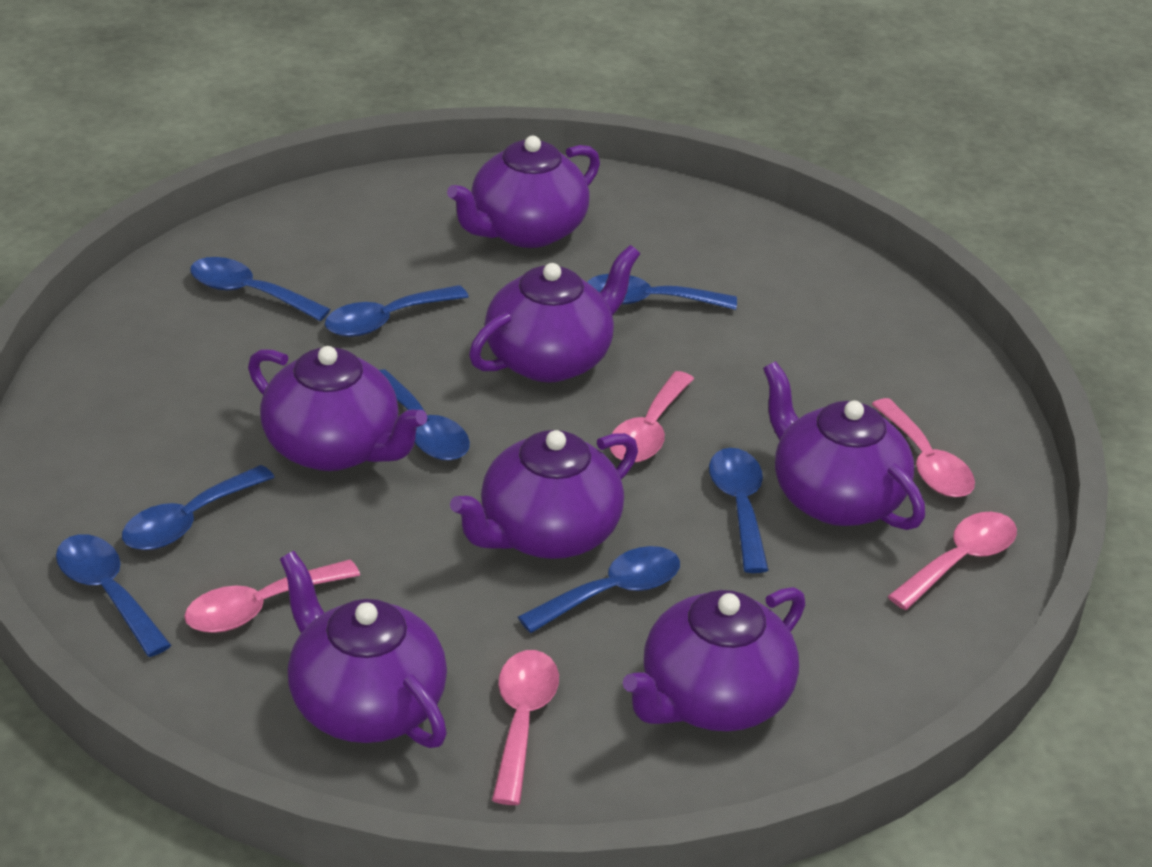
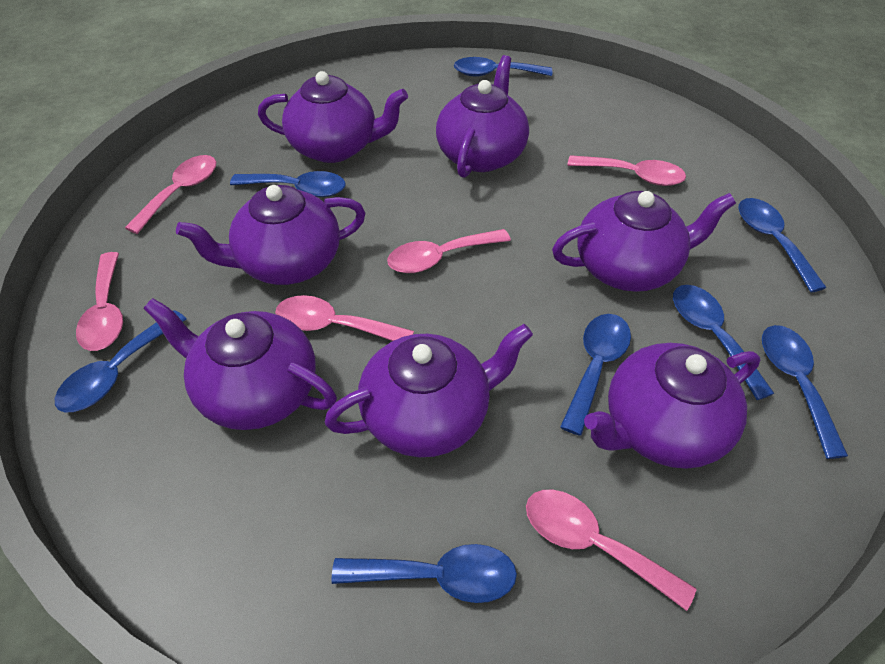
pink spoon: [184,560,360,633] [492,650,559,805] [610,371,694,463] [872,398,975,497] [888,512,1017,610] = 5 -> [76,252,123,351] [125,155,216,234] [275,295,414,341] [387,229,511,273] [526,489,696,611] [567,155,686,186] = 6

